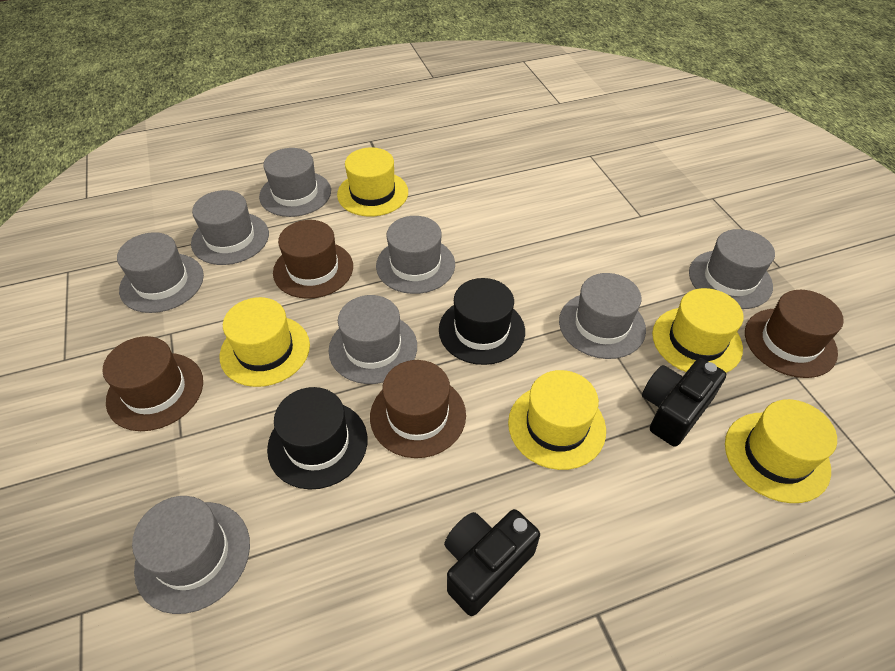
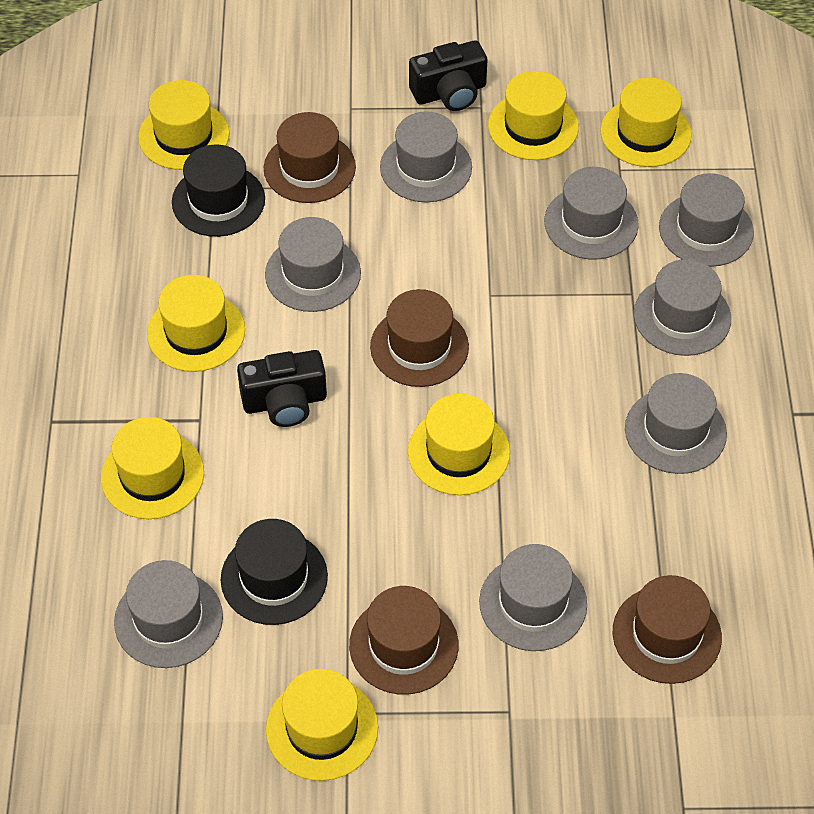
yellow hat: [220,297,310,387] [337,147,408,217] [508,370,606,470] [652,288,744,373] [725,399,837,503] = 5 -> [101,417,204,519] [138,80,230,170] [147,275,245,372] [266,669,378,781] [408,394,510,495] [488,71,579,160] [600,77,692,167] = 7

